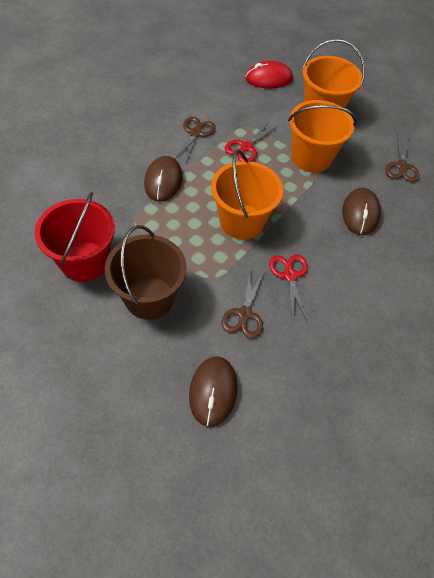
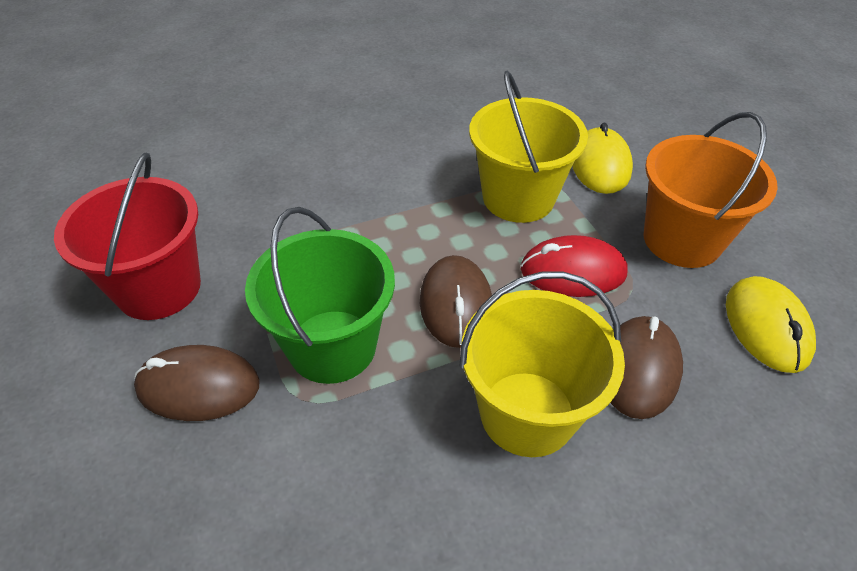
brown bucket: [105,225,187,320] = 1 -> none = 0
brown scissors: [175,117,216,164] [221,268,264,339] [386,135,419,182] = 3 -> none = 0
green bucket: none = 0 -> [245,207,395,384] = 1
orange bucket: [211,150,283,240] [288,100,357,173] [303,39,365,108] = 3 -> [643,112,778,268] = 1
red scissors: [225,121,278,162] [269,254,308,321] = 2 -> none = 0
yellow bucket: none = 0 -> [460,271,625,457] [469,71,588,223] = 2
yellow mouse: none = 0 -> [573,123,633,194] [726,276,816,373] = 2

